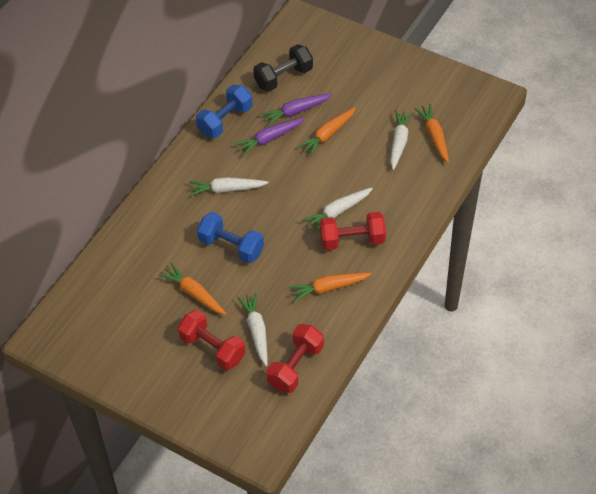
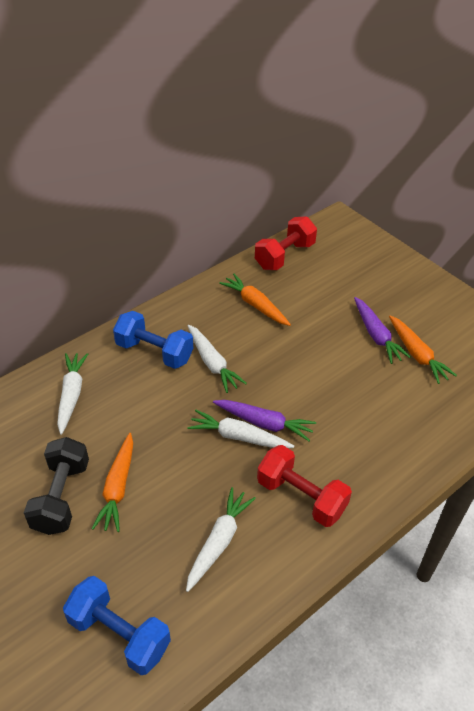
orange carrot: [159,263,226,315] [289,273,372,302] [297,108,356,156] [414,104,449,163] = 4 -> [91,433,133,532] [219,273,291,326] [389,315,457,384] = 3
red dumbbell: [178,310,246,370] [266,324,324,393] [320,212,386,250] = 3 -> [255,216,317,270] [257,445,352,527] = 2

